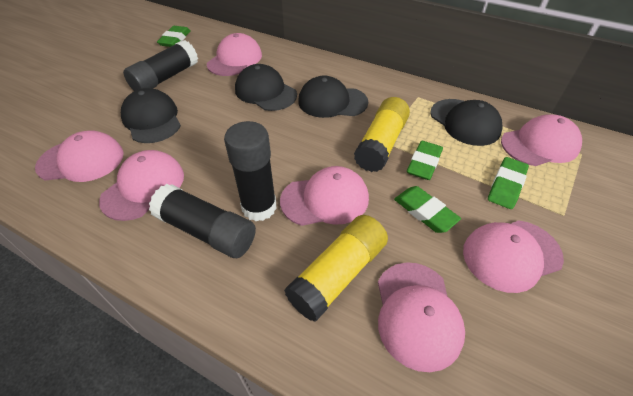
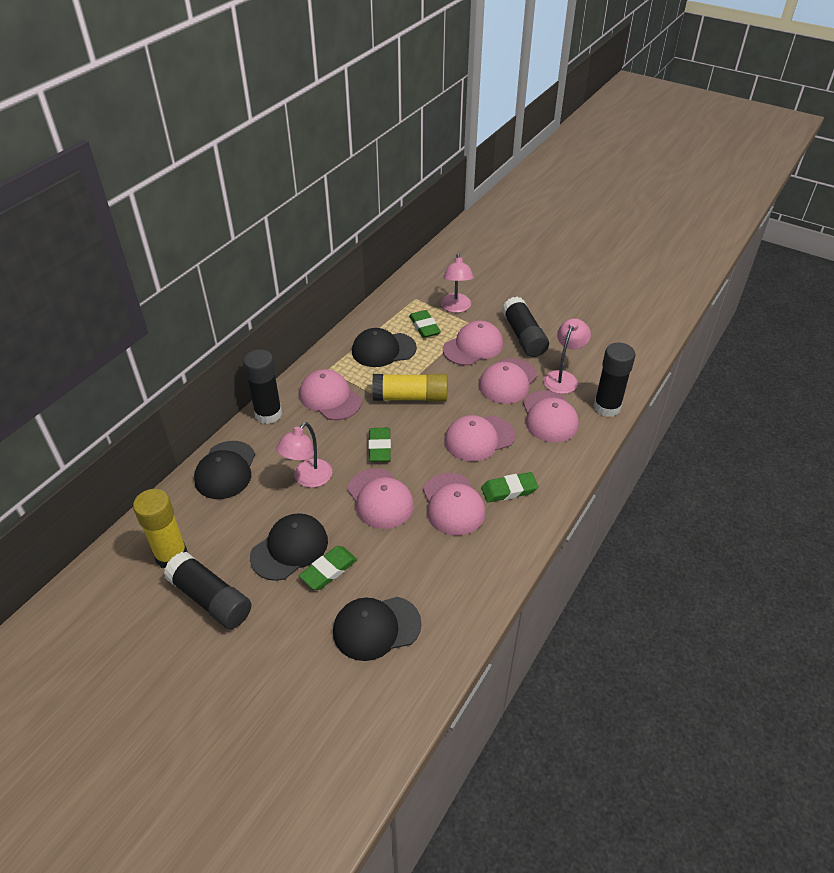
black glue stick: [123,40,198,91] [149,184,256,258] [224,121,277,221] = 3 -> [164,552,251,629] [243,349,282,424] [502,297,549,357] [594,343,635,417] = 4
pink lamp: none = 0 -> [276,422,332,488] [441,253,474,313] [543,318,591,394] = 3

